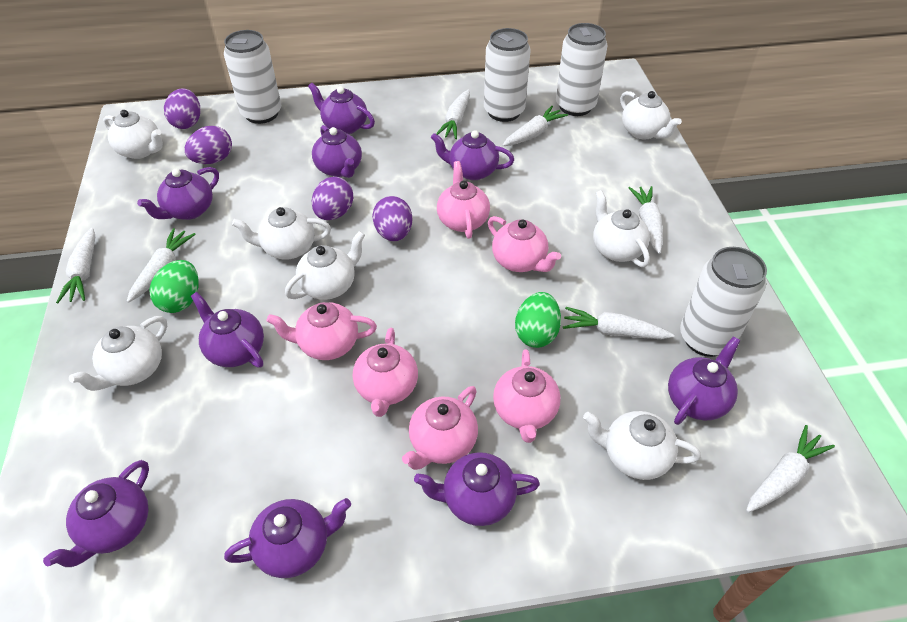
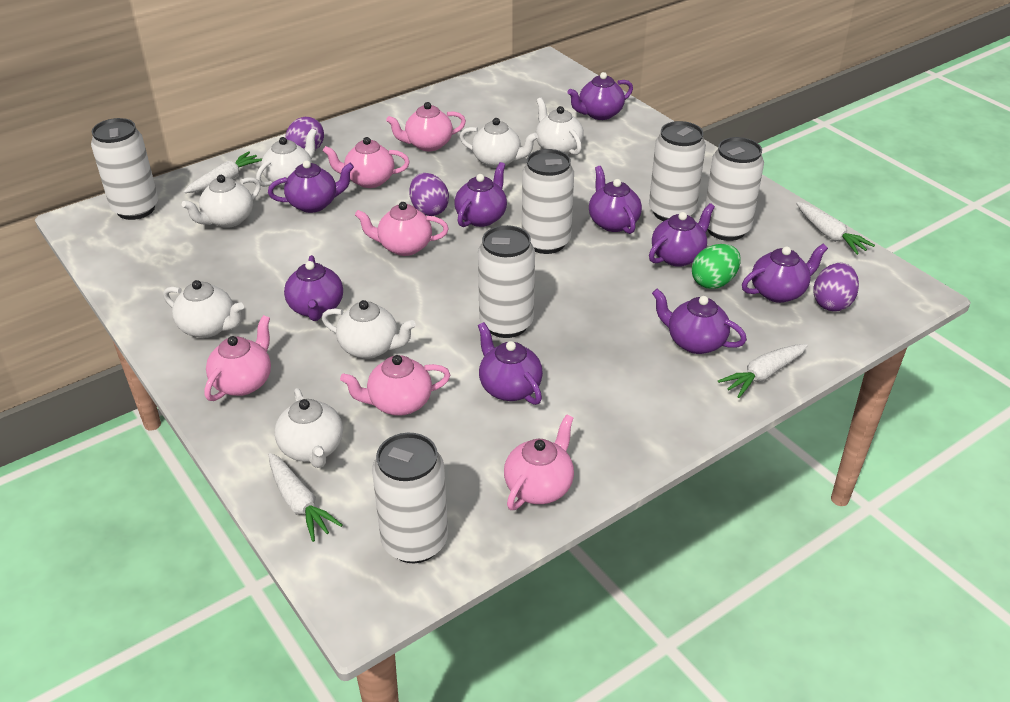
green egg: [149,260,199,313] [515,292,561,348] = 2 -> [692,244,741,289] = 1
purple egg: [164,88,200,129] [185,126,232,164] [311,177,353,220] [372,196,412,241] = 4 -> [285,117,324,150] [409,173,449,216] [813,263,859,311] = 3
white can: [224,30,281,124] [484,28,530,122] [556,23,607,116] [680,247,767,357] = 4 -> [91,118,158,220] [372,433,448,563] [478,225,535,338] [522,149,574,254] [649,121,706,221] [705,137,764,241] = 6
white carrot: [56,228,95,303] [127,228,196,303] [436,90,470,139] [502,106,568,146] [563,307,675,339] [629,186,663,254] [746,425,835,512] = 7 -> [184,151,263,193] [269,453,343,542] [718,344,808,398] [796,202,875,255] = 4

